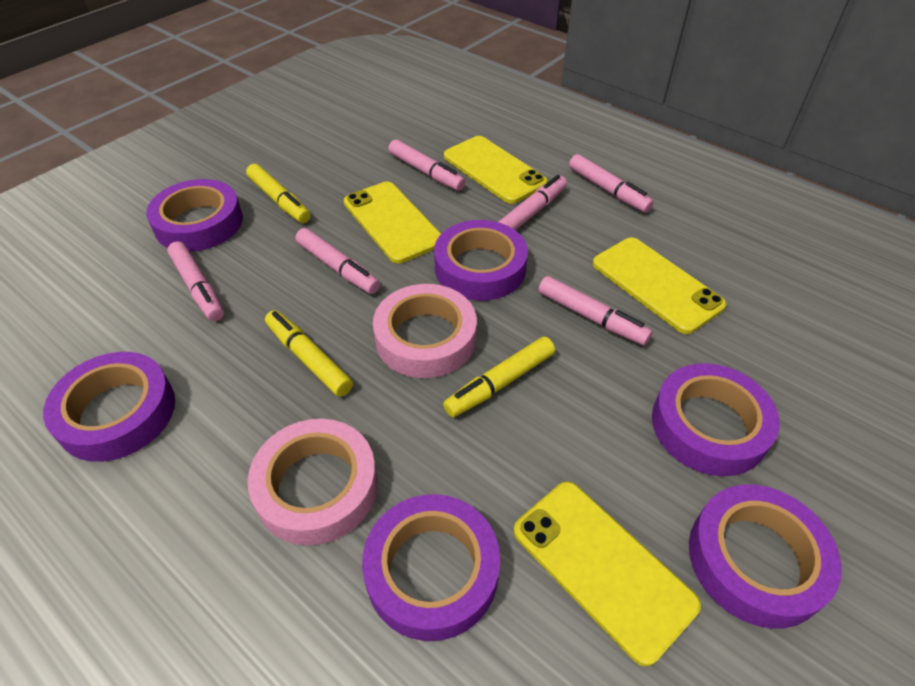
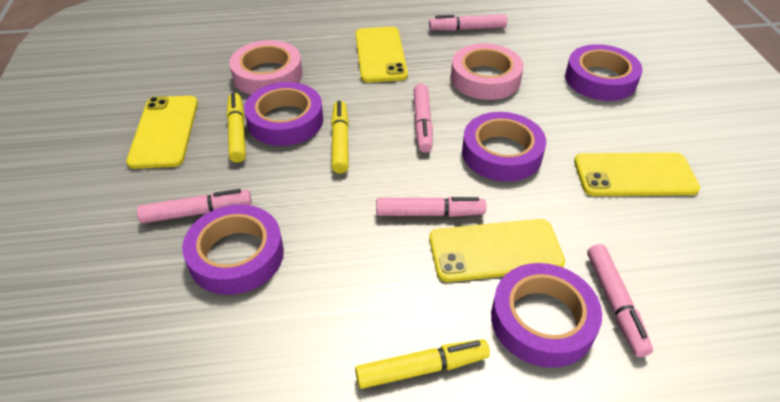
pink marker: [167,241,224,321] [295,228,380,294] [388,139,466,191] [498,175,567,230] [538,276,652,345] [569,154,654,213] = 6 -> [137,189,252,223] [376,197,486,217] [414,84,433,153] [429,14,507,31] [587,244,653,357] = 5
purple tape: [43,352,175,462] [146,179,243,252] [362,494,500,641] [434,220,528,301] [652,363,780,476] [689,485,842,628] = 6 -> [182,205,284,295] [244,82,323,146] [462,112,546,182] [491,263,602,368] [565,44,643,101] = 5

